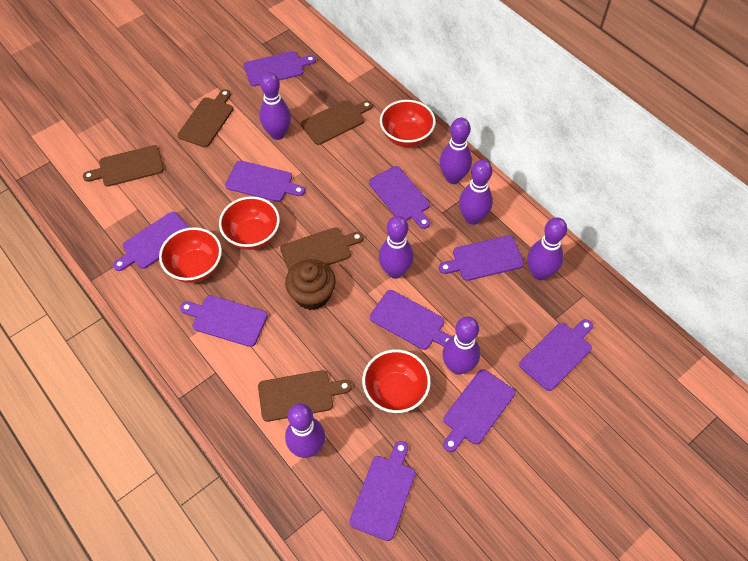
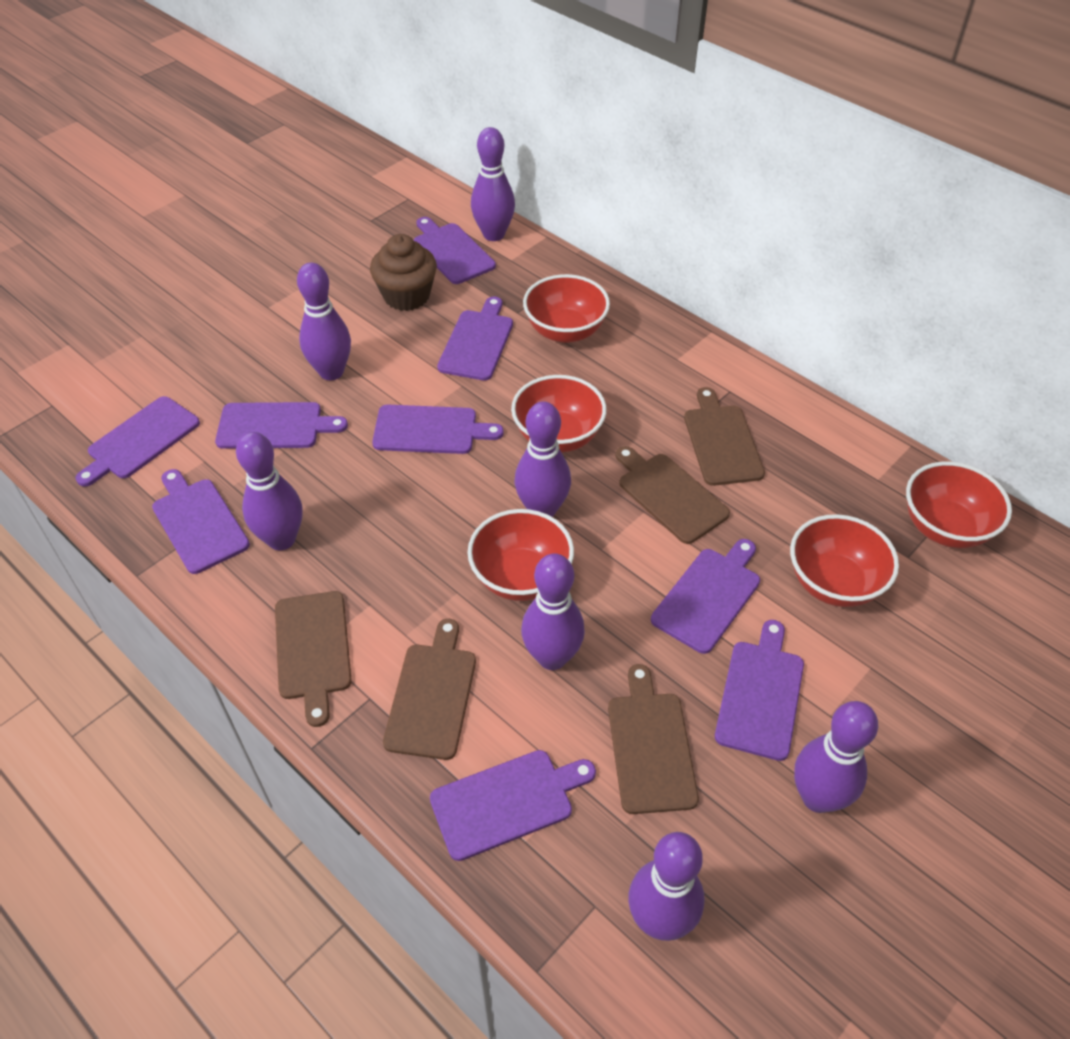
purple cutting board: [113,212,190,271] [180,295,268,347] [225,160,305,202] [244,51,316,87] [349,441,415,541] [369,166,430,229] [370,290,452,350] [439,235,524,281] [443,369,515,452] [519,319,593,391] = 10 -> [76,396,200,487] [152,469,250,574] [215,402,348,449] [372,405,504,454] [414,217,496,284] [430,750,596,861] [437,297,513,381] [651,539,760,654] [715,620,804,761] = 9
red bowl: [159,227,222,283] [219,196,280,250] [362,349,431,413] [380,100,436,147] = 4 -> [468,509,574,601] [511,375,607,452] [523,274,610,343] [790,514,899,607] [906,462,1012,548] = 5

